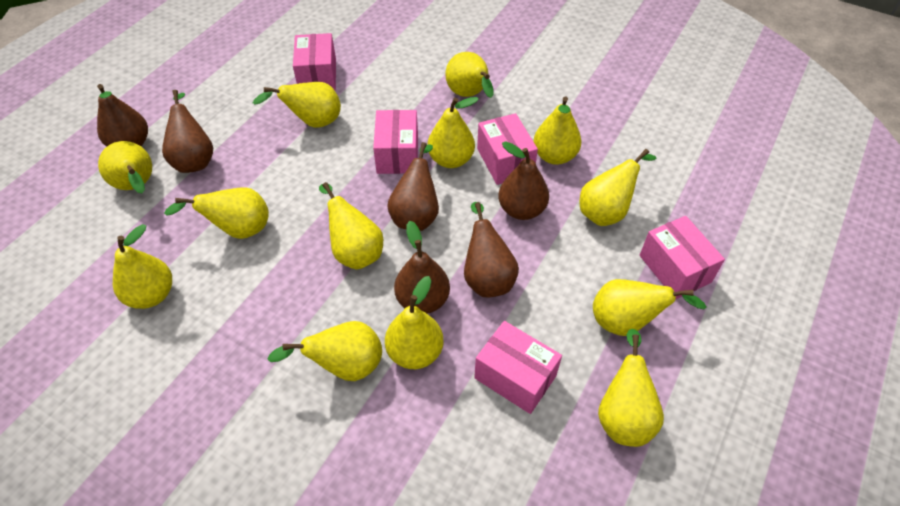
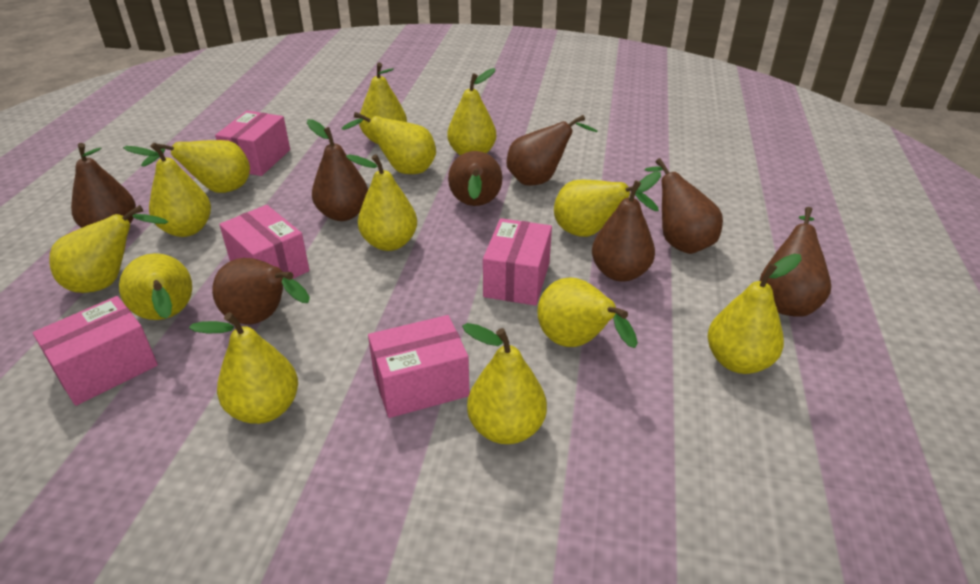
brown pear: [97,84,148,147] [162,90,213,173] [387,142,439,231] [394,221,450,314] [464,202,519,297] [498,141,549,220] = 6 -> [71,143,136,228] [212,258,310,324] [307,119,368,221] [448,151,502,206] [507,115,598,186] [592,172,661,282] [644,158,723,254] [760,207,831,317] = 8

